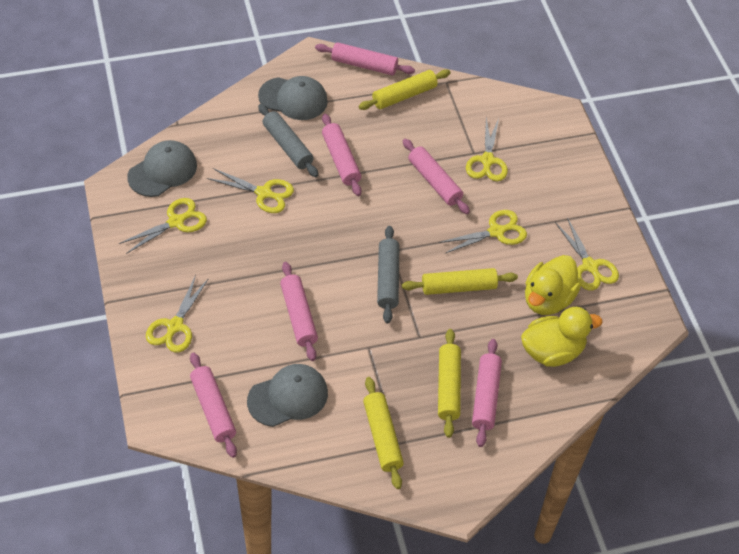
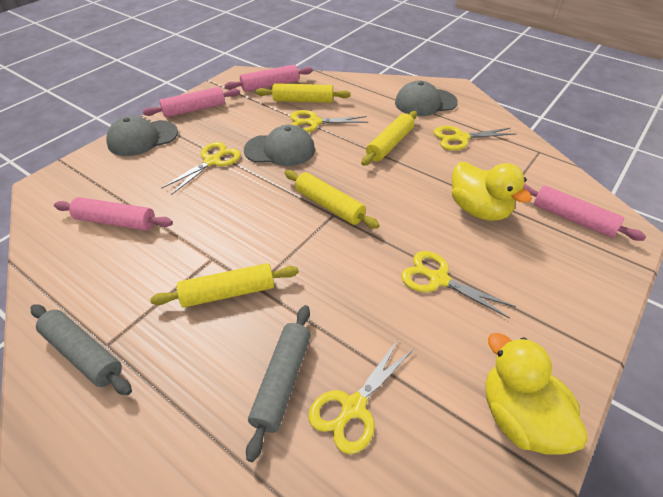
pink rolling pin: [190,352,237,458] [280,262,318,361] [315,42,415,75] [322,114,362,196] [403,139,470,214] [472,339,502,447] = 6 -> [54,197,173,231] [143,87,240,117] [224,65,313,92] [523,184,646,241] = 4
yellow scissors: [119,198,207,254] [146,275,209,353] [207,168,294,213] [439,210,527,254] [466,118,508,181] [555,217,619,290] = 6 -> [161,142,241,195] [290,110,368,132] [308,339,414,454] [401,251,516,319] [434,126,516,151] = 5

